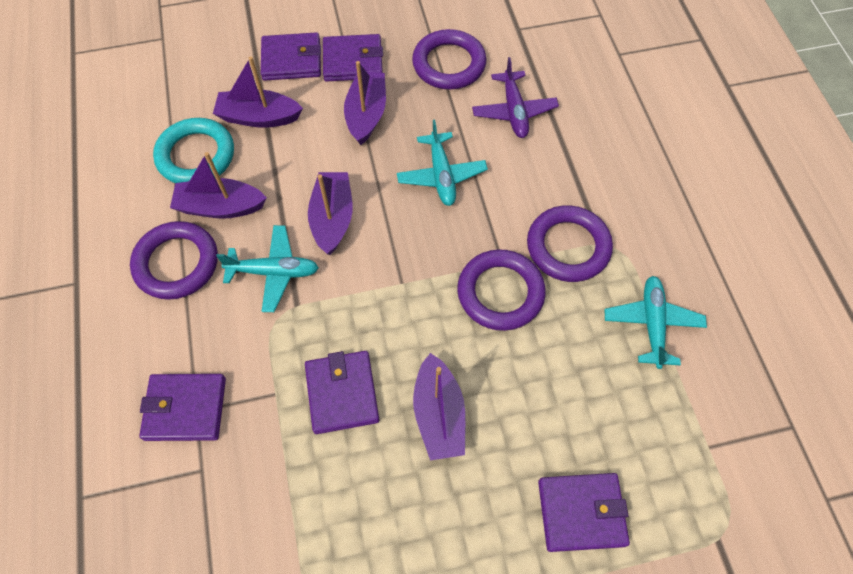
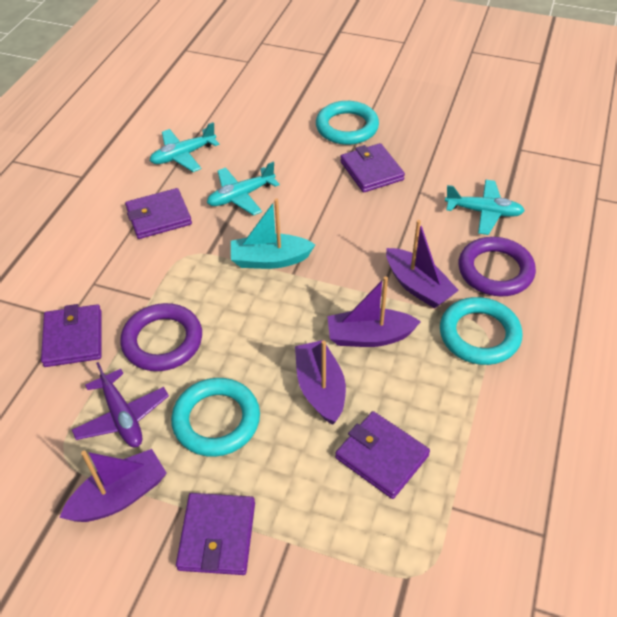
purple boat: [170,152,267,219] [213,56,303,128] [308,172,353,255] [344,61,386,145] [413,353,466,460] = 5 -> [59,449,167,522] [295,340,346,425] [327,276,421,347] [386,220,459,309] = 4
purple ring: [130,221,218,300] [412,29,486,90] [457,249,546,331] [527,205,613,282] = 4 -> [120,303,202,371] [458,237,536,297] = 2
turquoise boat: none = 0 -> [231,198,315,269] = 1
turquoise ring: [153,118,234,183] = 1 -> [171,378,260,457] [316,101,379,145] [440,297,523,365] = 3

